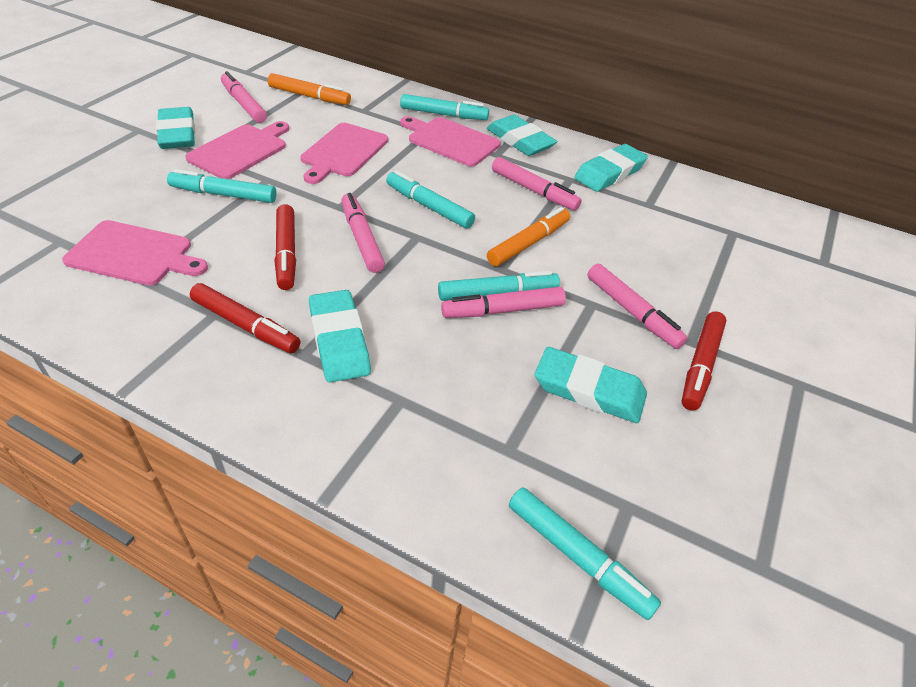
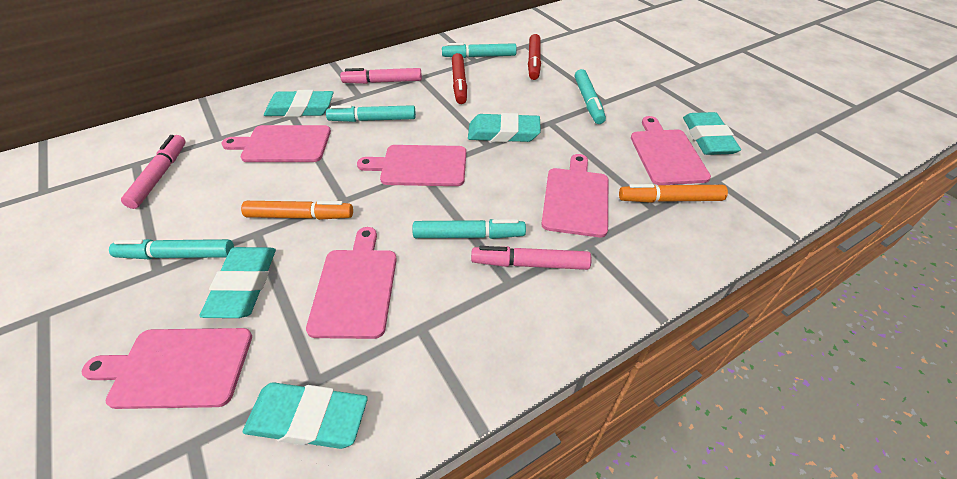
pink cutting board: [62,220,208,285] [185,121,289,179] [301,123,388,184] [400,116,501,167] = 4 -> [82,328,252,409] [221,125,331,162] [306,227,397,339] [357,145,466,186] [541,154,608,237] [631,116,711,185] = 6
pink marker: [221,71,267,123] [342,193,385,273] [441,287,566,318] [492,157,582,211] [587,264,688,349] = 5 -> [121,135,186,209] [340,68,422,84] [471,246,592,270] = 3
red marker: [190,283,300,353] [275,204,296,290] [681,311,726,410] = 3 -> [452,53,467,104] [528,34,541,80] = 2

